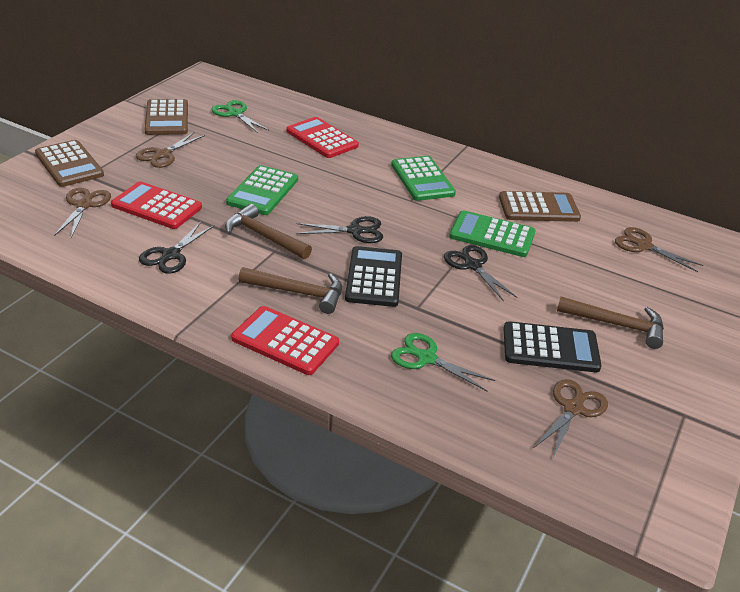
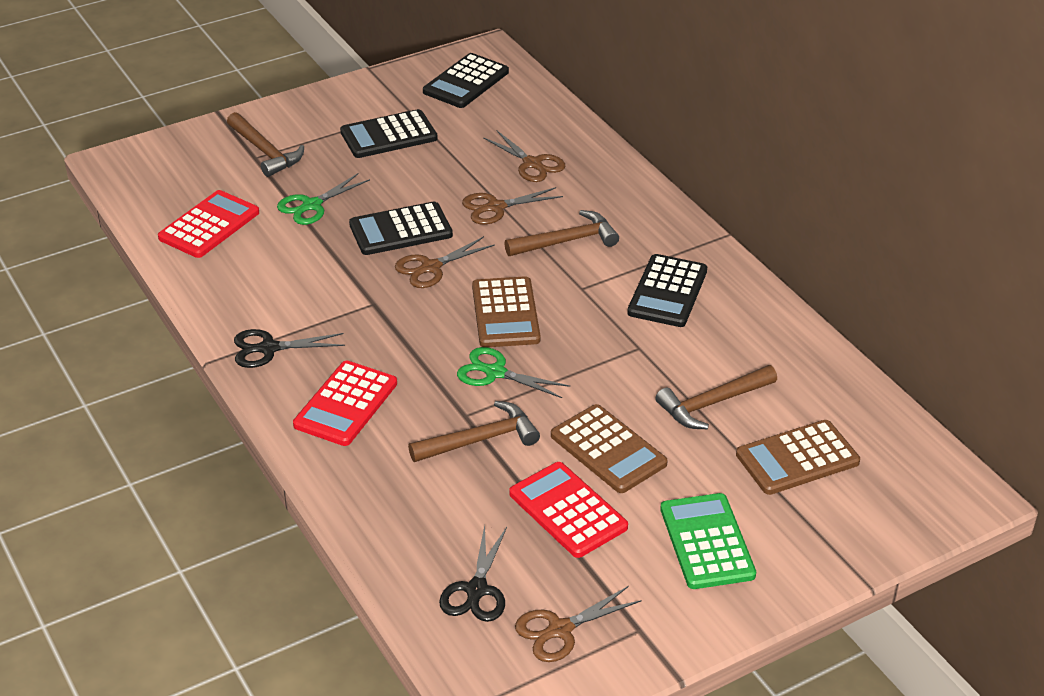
black calculator: [345,246,402,307] [503,321,602,372] = 2 -> [340,109,438,158] [349,202,453,255] [423,53,509,108] [627,254,707,327] = 4
black scissors: [139,222,215,274] [296,216,383,243] [444,245,517,302] = 3 -> [234,329,345,368] [439,525,507,622] = 2
brown hammer: [225,204,312,259] [238,267,342,314] [557,296,664,349] = 3 -> [227,112,304,177] [408,401,540,462] [504,210,619,256] [655,365,777,429] = 4
green calculator: [226,165,298,215] [391,156,456,201] [449,210,535,257] = 3 -> [660,493,756,589] = 1

